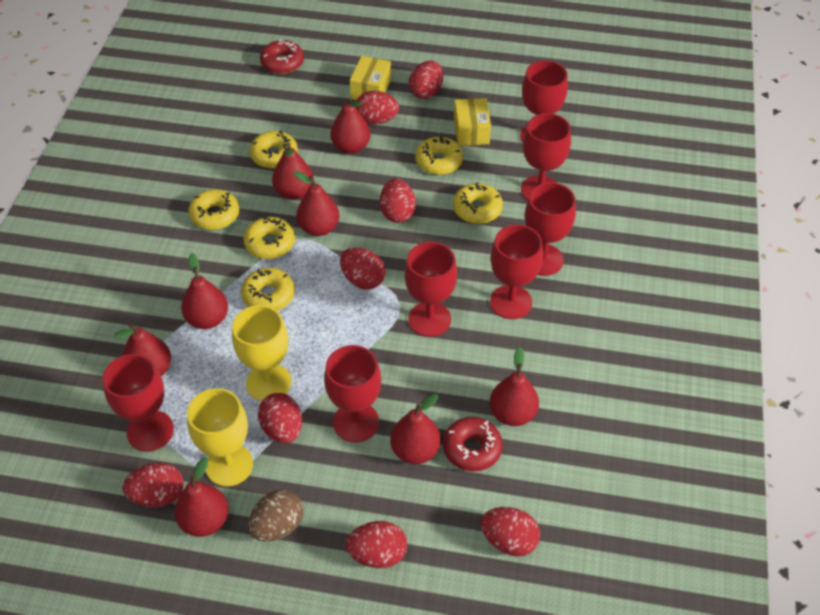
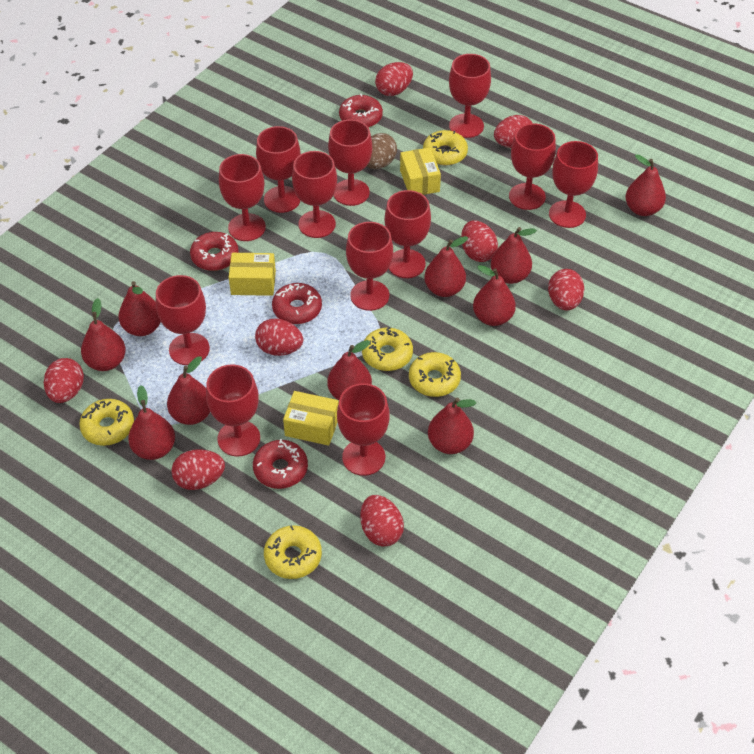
red donut: [260,39,304,74] [443,417,503,471] = 2 -> [190,232,238,271] [253,439,308,489] [272,283,322,324] [339,94,383,128] = 4
red goblet: [103,354,174,452] [324,345,381,443] [405,242,457,337] [490,225,543,319] [520,60,568,142] [521,113,571,200] [525,182,576,276] = 7 -> [156,275,210,365] [206,364,260,457] [219,154,266,241] [256,126,301,213] [292,151,337,238] [328,119,372,206] [337,383,390,476] [346,222,393,311] [385,190,431,278] [449,54,491,138] [509,123,556,210] [549,141,598,228] = 12
red pear: [114,324,171,376] [175,457,229,537] [181,253,228,329] [272,143,314,200] [294,171,340,236] [331,96,371,154] [390,394,441,464] [490,347,539,426] = 8 -> [81,298,126,371] [119,281,161,336] [128,385,175,460] [167,356,210,425] [327,340,372,400] [424,236,468,297] [428,398,476,454] [473,265,516,326] [491,227,537,284] [625,154,666,216] = 10
yellow box: [350,56,391,100] [454,98,491,146] = 2 -> [229,253,276,296] [283,391,339,446] [400,148,441,195] = 3
yellow donut: [189,189,239,230] [241,267,295,311] [244,216,295,259] [250,130,298,168] [415,136,463,175] [453,182,503,224] = 6 -> [79,399,134,446] [264,525,322,579] [362,327,413,371] [409,352,461,397] [423,130,468,165] = 5
yellow goblet: [187,388,253,487] [232,305,291,401] = 2 -> none = 0

